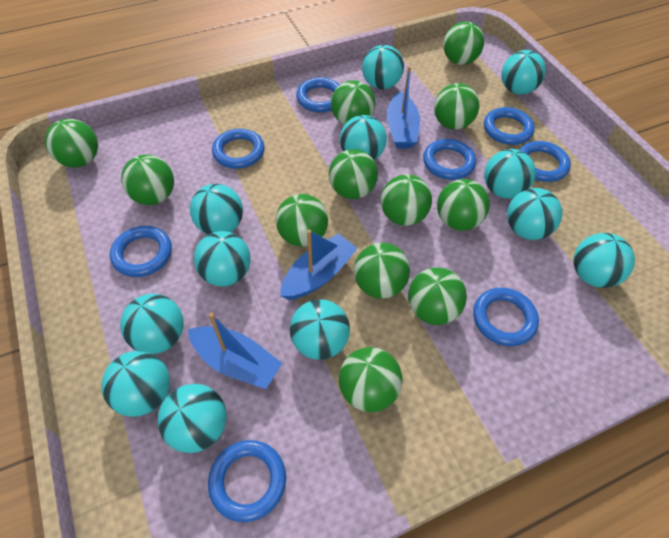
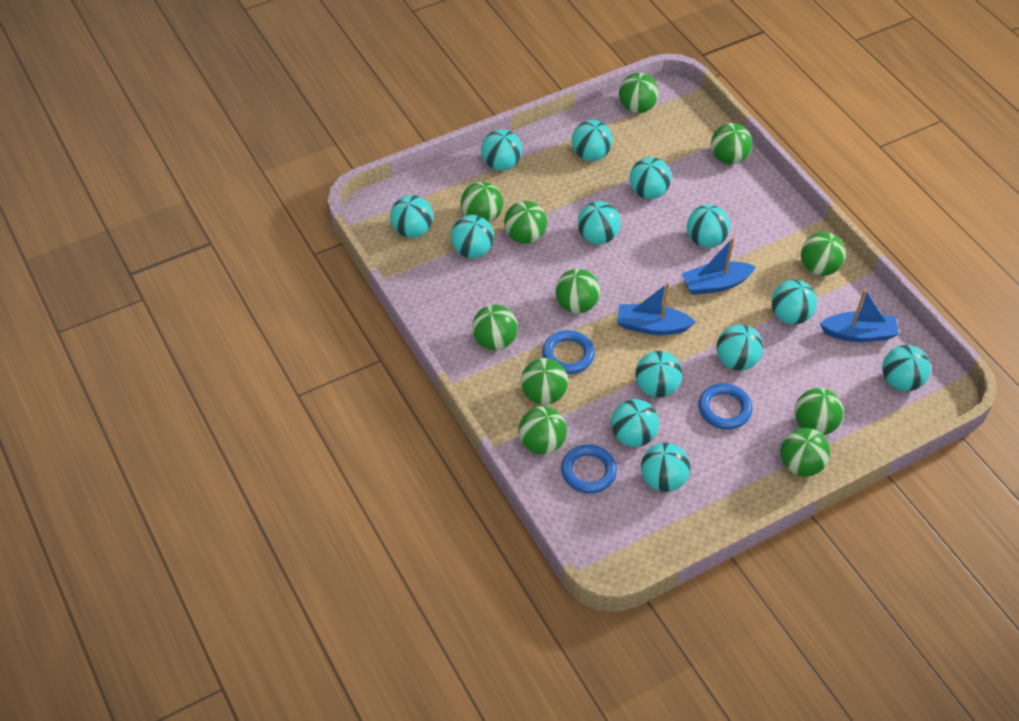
blue ring: [110,226,172,277] [208,440,286,522] [212,129,265,169] [296,77,340,112] [423,139,476,180] [473,288,539,346] [484,107,535,145] [519,141,571,182] = 8 -> [542,330,595,374] [561,444,617,494] [699,383,753,430] = 3
green ball: [45,119,98,168] [121,154,174,205] [276,194,328,247] [329,149,378,199] [331,80,375,125] [339,347,402,412] [354,243,410,299] [381,174,432,226] [408,267,467,325] [434,83,480,130] [437,179,490,231] [443,22,484,65] = 12 -> [461,181,503,223] [472,305,518,350] [504,201,547,244] [519,406,567,455] [521,358,568,405] [556,269,600,314] [619,73,659,113] [711,123,752,164] [781,428,830,476] [795,388,844,435] [801,232,846,276] = 11
turquoise ball: [101,351,170,417] [120,294,184,354] [157,384,226,453] [190,184,243,234] [194,231,251,286] [290,299,350,360] [340,115,387,160] [362,45,404,89] [484,149,536,199] [501,50,546,95] [507,188,562,240] [573,233,635,288] = 12 -> [390,195,433,238] [451,215,494,258] [481,129,522,171] [572,120,613,161] [578,201,621,244] [611,399,659,447] [629,157,672,199] [635,351,682,398] [641,443,690,492] [687,204,730,248] [717,325,763,371] [771,280,817,325] [882,345,931,392] = 13

